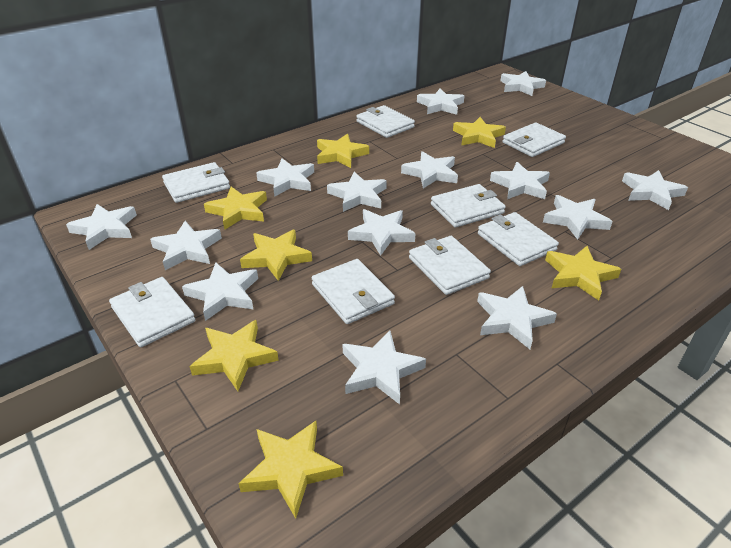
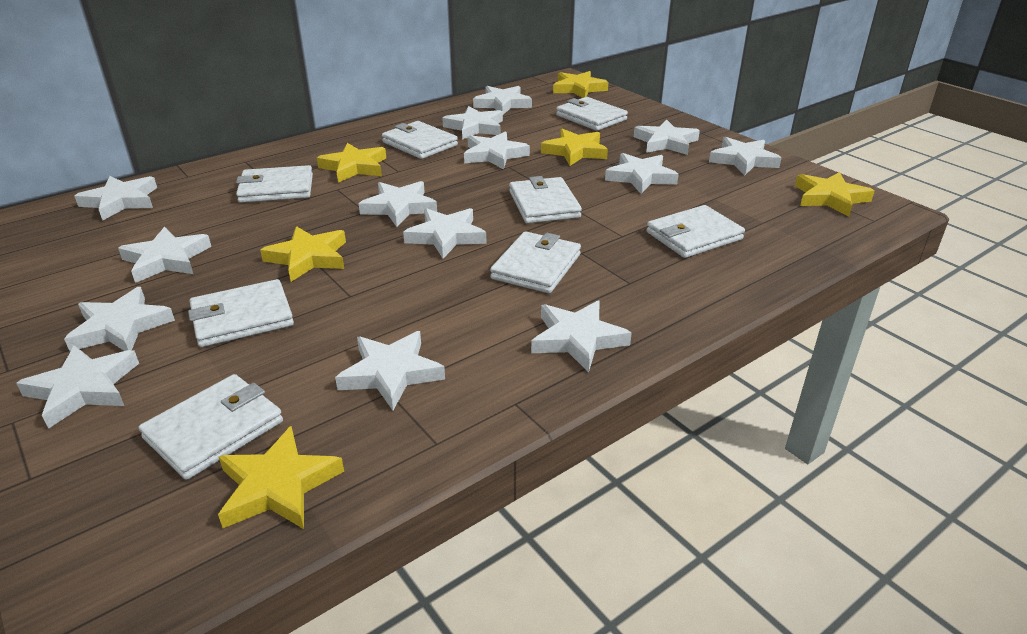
yellow star: [189,320,279,391] [204,187,267,230] [238,421,343,519] [240,230,312,281] [317,134,369,168] [453,117,506,148] [545,246,621,301] = 7 -> [218,426,344,529] [260,226,346,282] [317,143,386,183] [541,129,608,166] [553,71,608,98] [795,172,874,216] = 6

